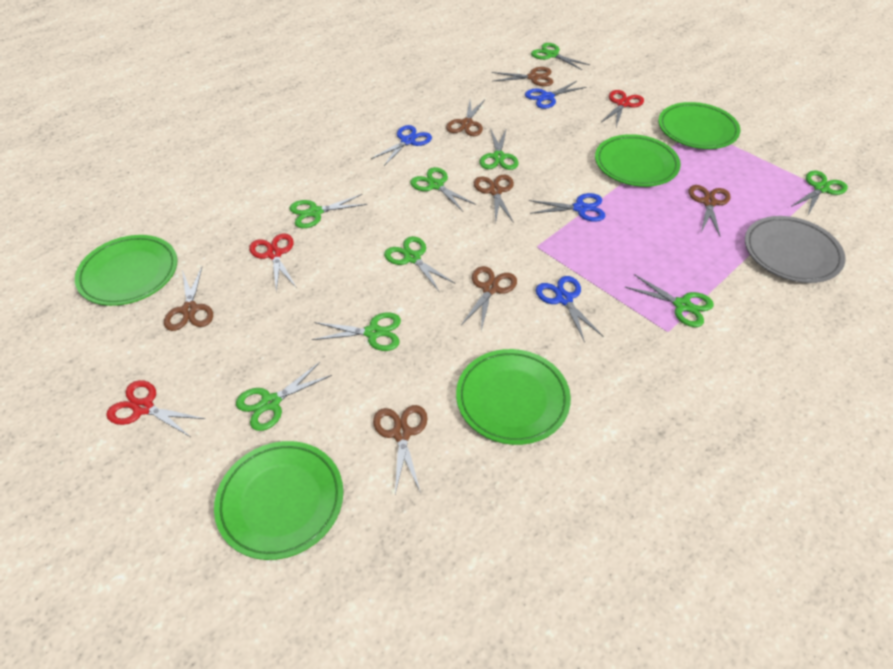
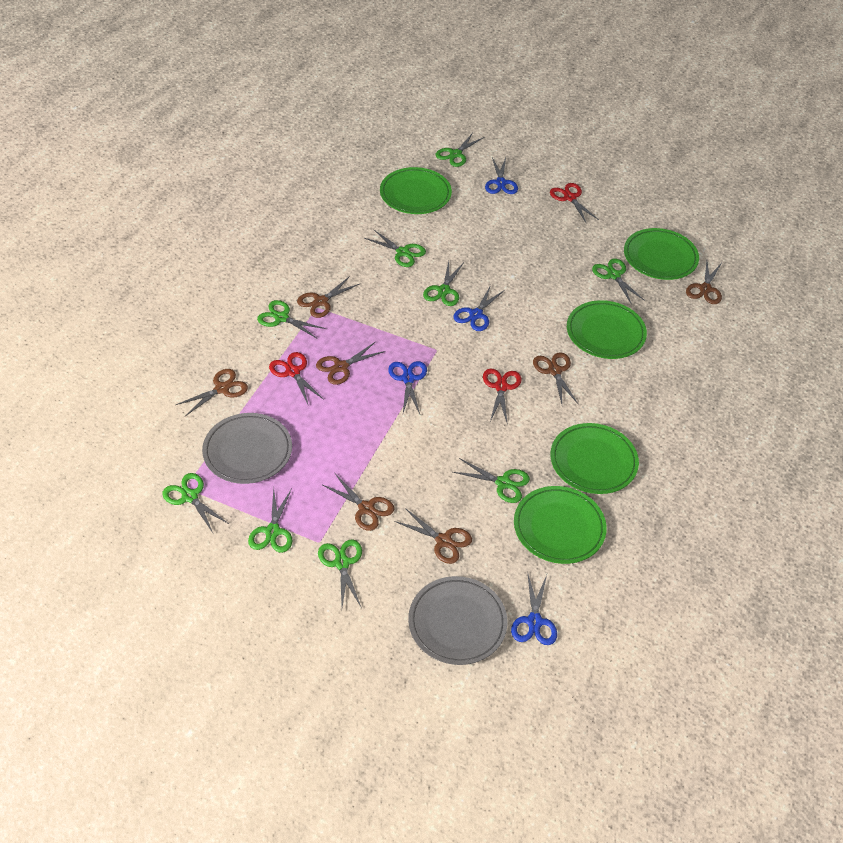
grey plate: [745,216,846,283] = 1 -> [202,413,292,484] [408,576,508,665] = 2

